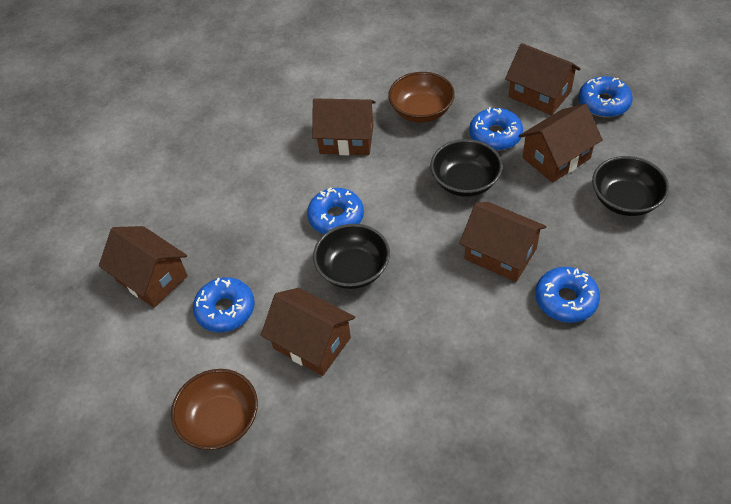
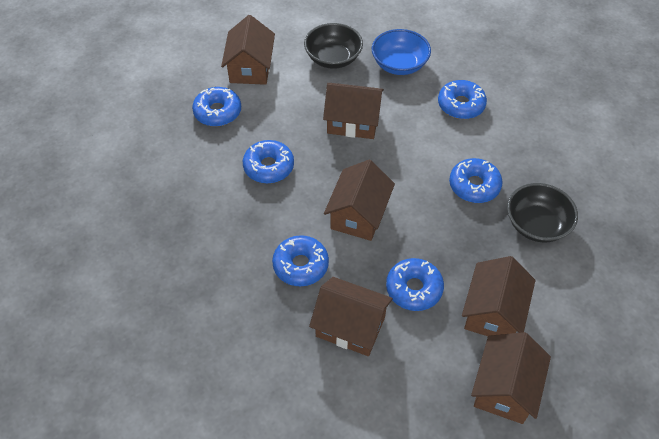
black bowl: [313,224,390,289] [430,139,503,197] [592,156,669,216] = 3 -> [304,23,363,69] [507,183,578,242] = 2
blue bowl: none = 0 -> [372,29,431,75] = 1
blue donut: [193,277,255,332] [307,187,364,234] [469,107,523,151] [535,267,600,323] [579,76,633,117] = 5 -> [192,87,241,126] [243,140,294,183] [272,235,329,286] [386,258,444,311] [438,80,487,119] [449,158,503,203] = 6
brown bowl: [171,369,258,450] [388,72,455,122] = 2 -> none = 0

